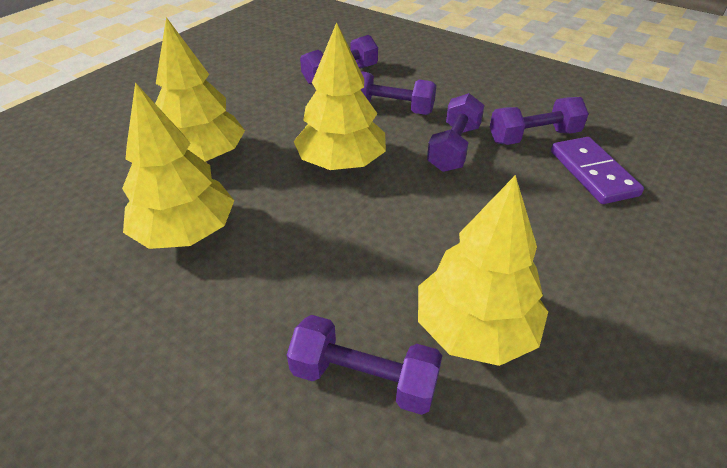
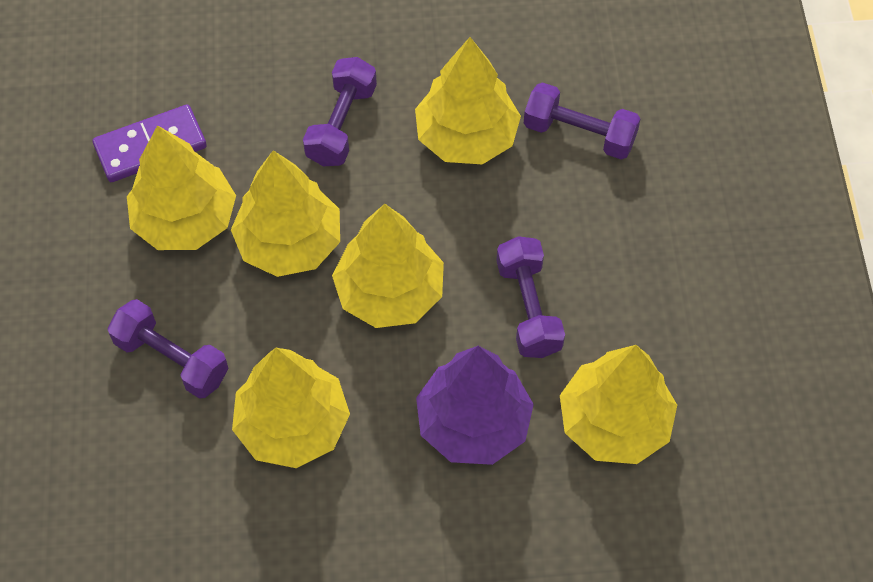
purple dumbbell: [287,315,442,415] [300,35,378,85] [360,71,436,115] [427,93,484,172] [490,97,589,145] = 5 -> [107,299,229,399] [303,57,377,166] [496,236,565,358] [524,82,641,159] = 4
purple tree: none = 0 -> [416,346,534,465] = 1
yellow tree: [122,82,235,249] [155,17,245,162] [294,22,386,170] [418,175,548,366] = 4 -> [127,125,236,250] [231,150,340,277] [232,348,350,468] [332,204,444,328] [415,37,521,164] [560,345,677,464] = 6

